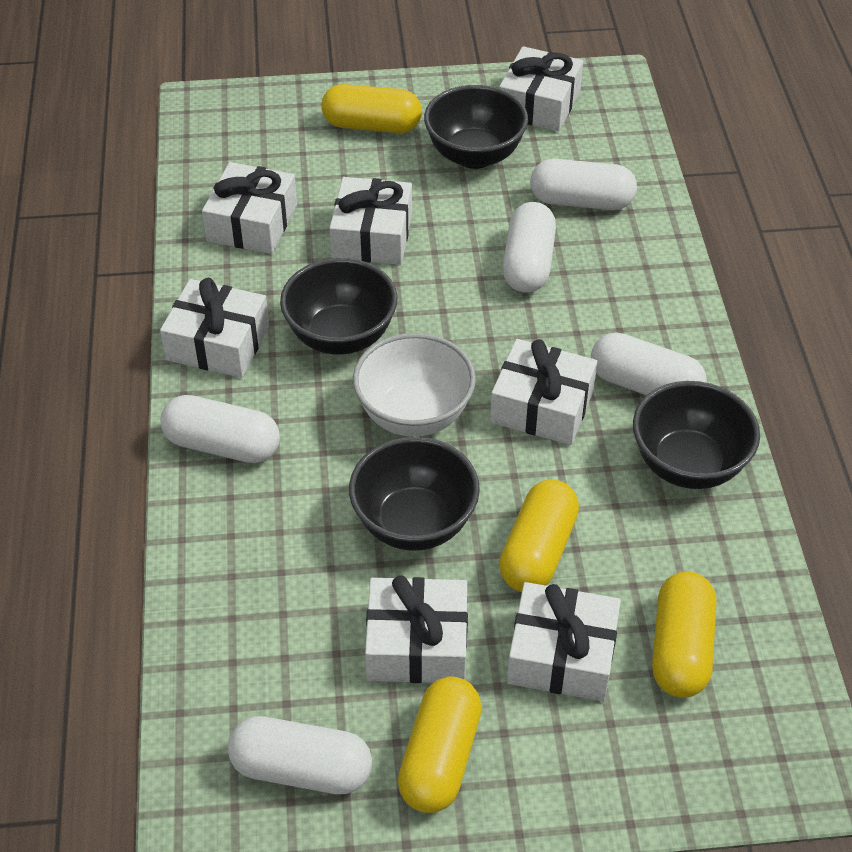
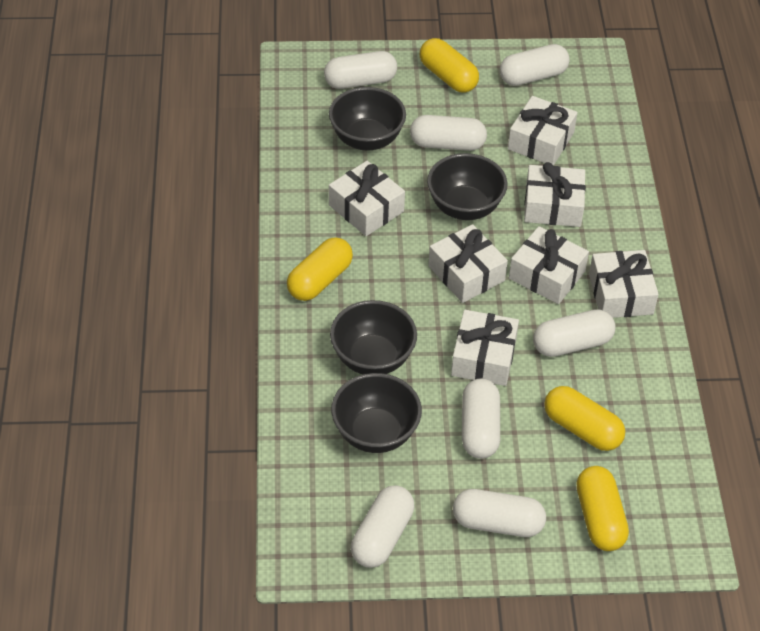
white bowl: [353,333,476,437] = 1 -> none = 0
white capsule: [160,395,280,463] [228,716,372,794] [503,202,556,292] [530,159,637,210] [591,333,707,395] = 5 -> [324,51,397,89] [351,485,414,568] [410,115,487,151] [453,489,546,537] [462,378,500,459] [500,44,569,86] [533,309,616,357] = 7

